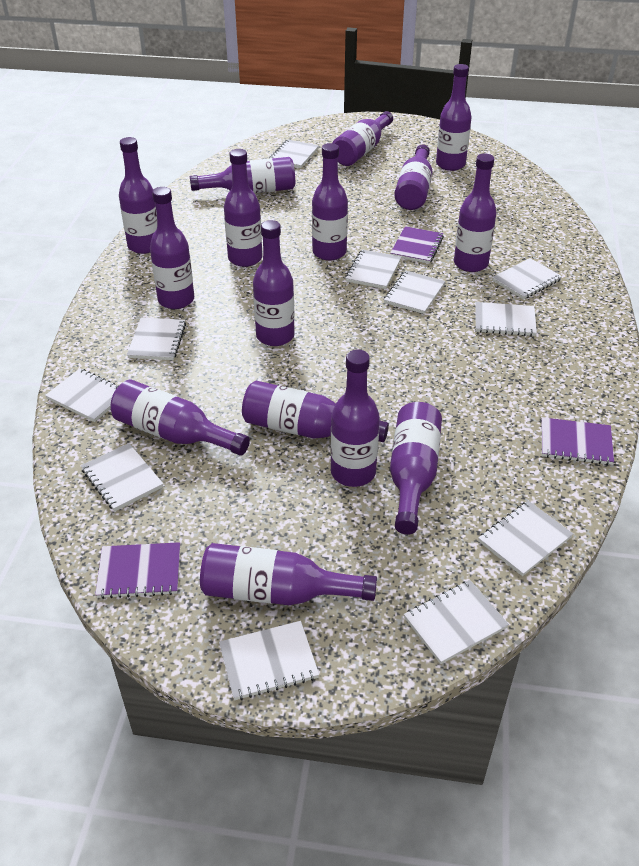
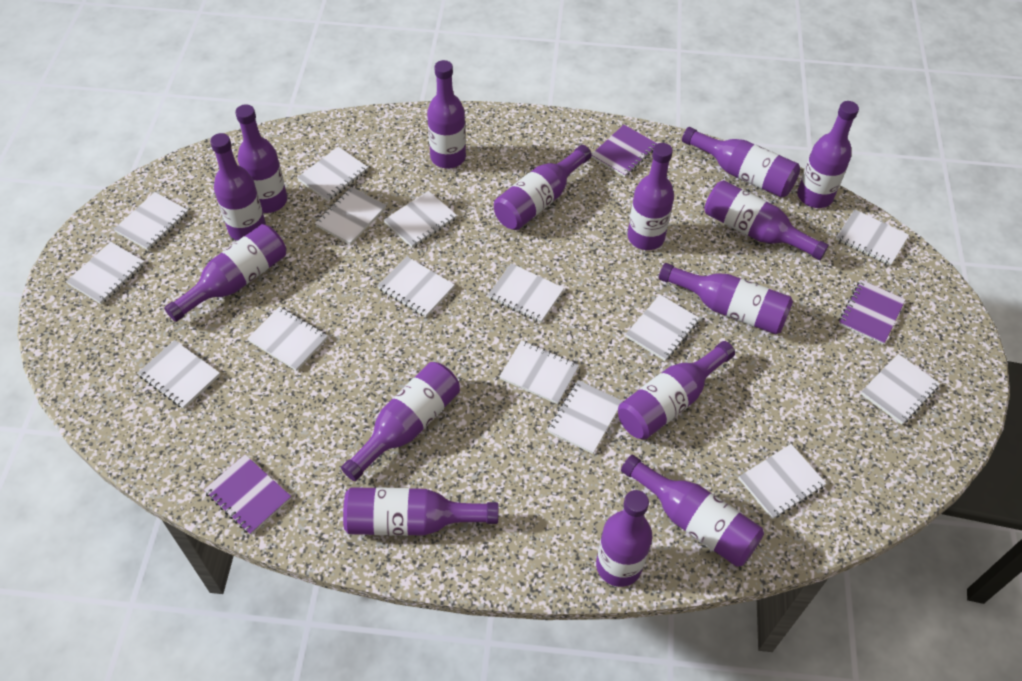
white notebook: [45,369,119,422] [81,443,163,511] [127,318,186,360] [219,621,319,700] [269,139,319,168] [345,249,401,289] [384,271,445,314] [404,580,509,664] [475,302,537,336] [478,501,573,576] [492,258,562,300] = 11 -> [66,242,145,304] [113,192,189,250] [138,340,220,409] [247,306,328,371] [297,147,368,201] [315,187,386,245] [378,256,455,317] [384,191,457,248] [488,263,564,323] [499,340,579,404] [548,380,623,454] [625,295,700,361] [739,444,826,519] [836,209,909,266] [861,354,940,425] = 15

